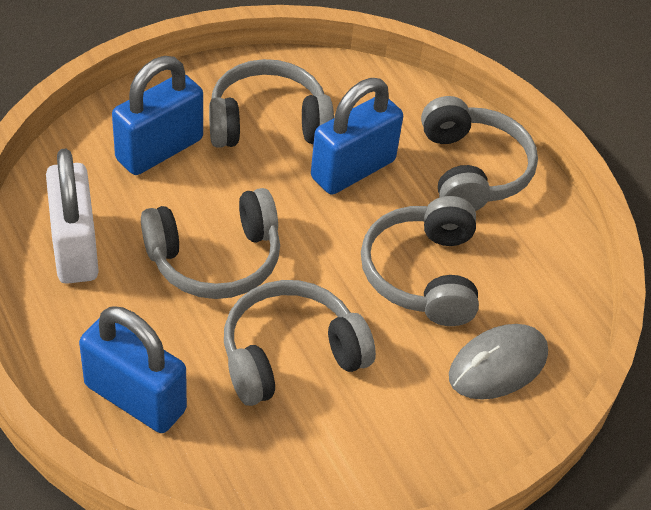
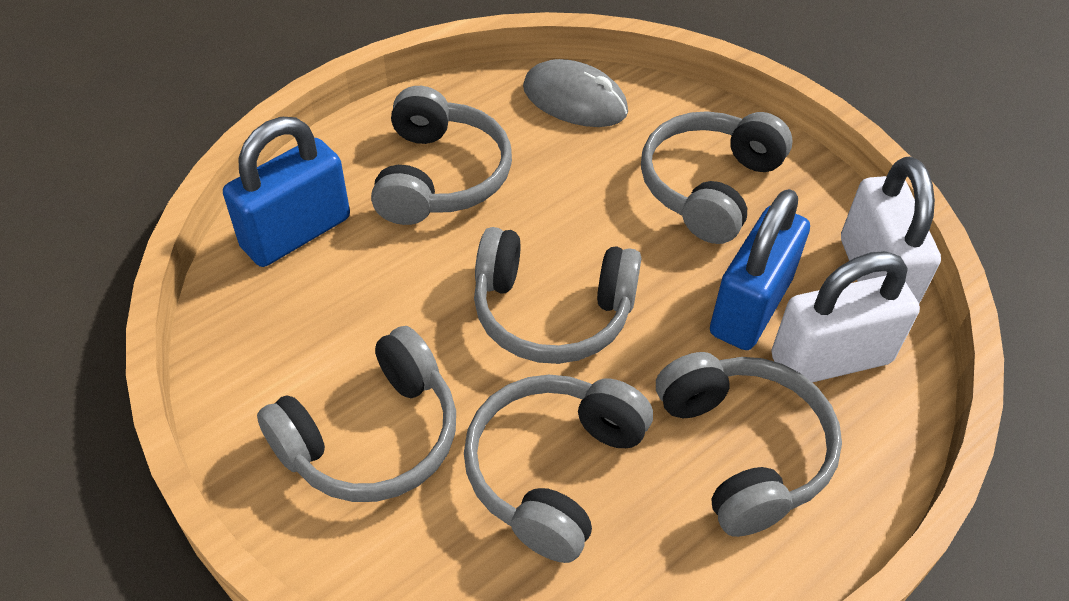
blue padlock: [79,306,187,433] [112,56,203,175] [311,78,403,195] = 3 -> [223,117,350,267] [710,189,810,350] = 2
grey headphones: [141,188,280,299] [209,59,334,148] [224,280,376,406] [361,196,479,326] [421,96,538,211] = 5 -> [257,326,456,502] [371,86,512,225] [464,375,653,563] [474,227,641,364] [641,111,792,244] [656,352,842,537] = 6
white padlock: [46,149,99,284] = 1 -> [771,251,920,383] [841,157,941,304] = 2

